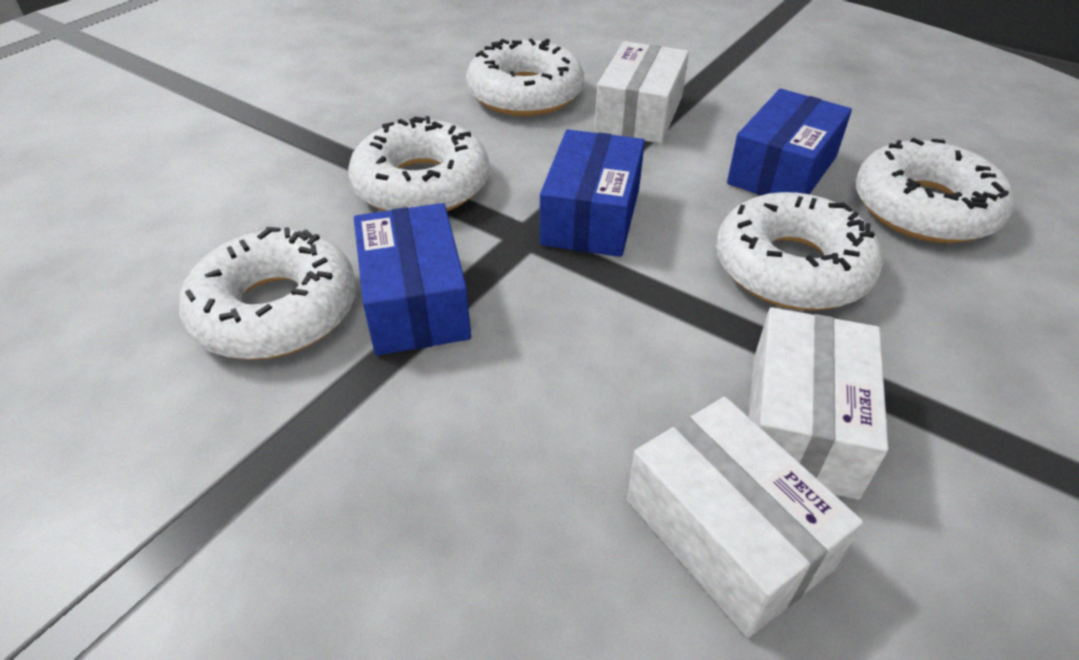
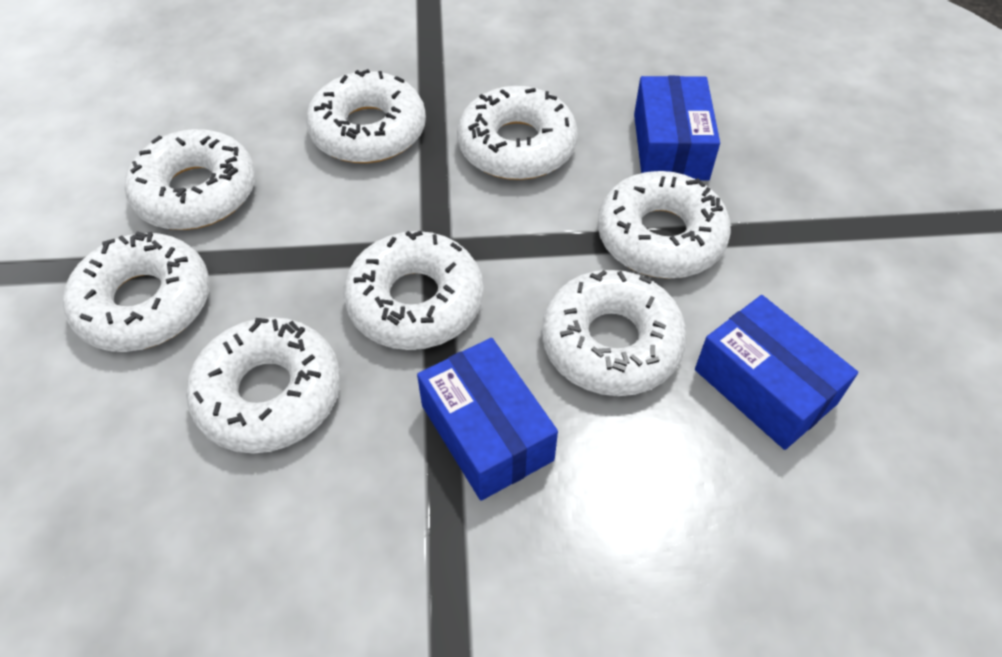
white box: [594,41,689,144] [627,397,863,638] [748,307,888,500] = 3 -> none = 0
white donut: [179,227,357,360] [348,116,489,211] [466,38,584,116] [716,192,882,310] [856,137,1014,243] = 5 -> [63,231,210,352] [125,129,255,230] [186,317,340,454] [306,69,426,163] [344,231,483,350] [457,86,578,180] [542,270,687,396] [598,171,731,279] = 8

